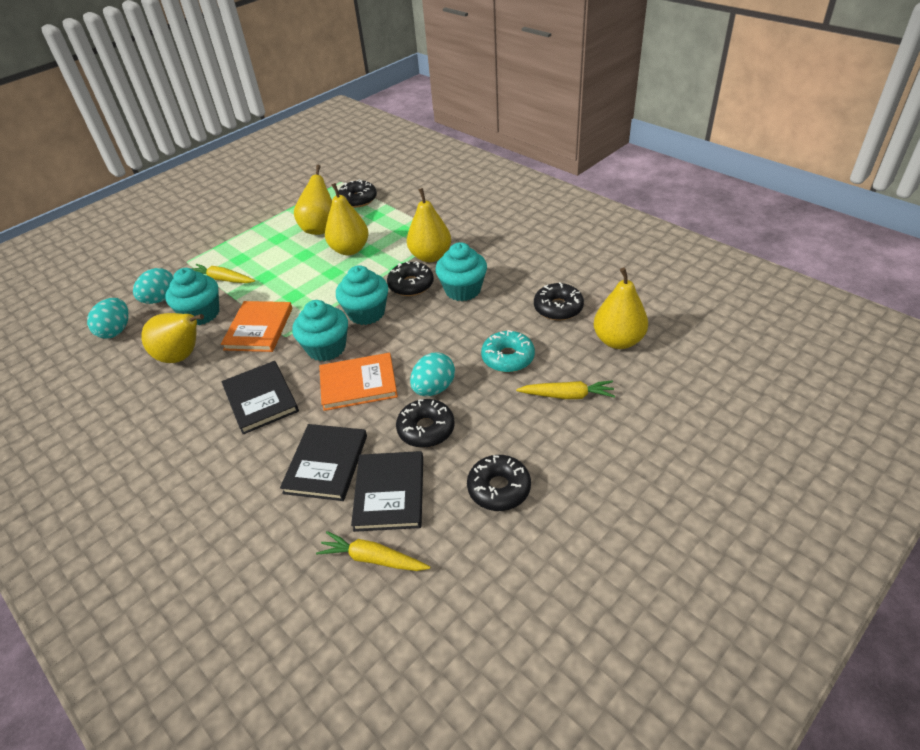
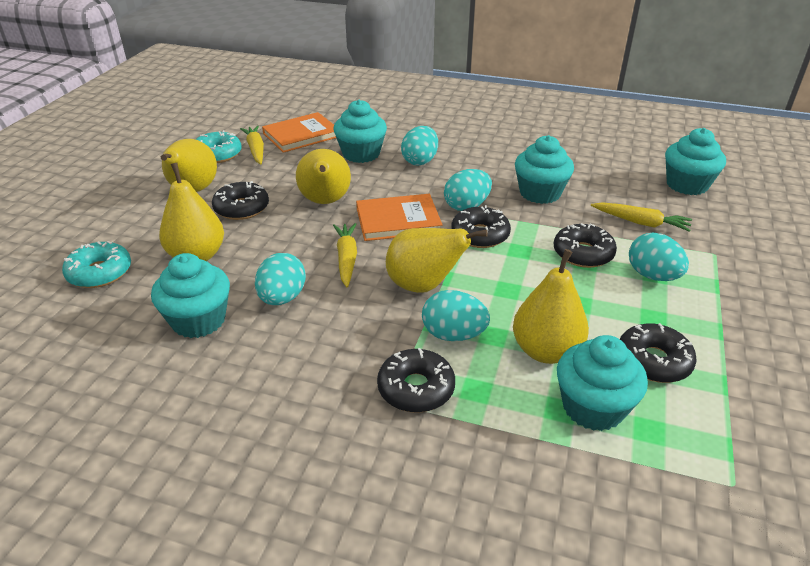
black book: [221,361,299,434] [280,424,367,501] [351,451,423,532] = 3 -> none = 0
turquoise cupcake: [165,268,219,325] [292,300,348,361] [336,265,388,325] [435,242,487,301] = 4 -> [151,253,230,338] [333,100,387,163] [515,135,574,204] [557,335,648,431] [665,128,726,195] = 5
turquoise donut: [481,330,535,372] = 1 -> [62,241,131,288] [195,130,242,163] = 2
turquoise egg: [87,298,129,339] [133,268,174,304] [410,352,455,396] = 3 -> [255,253,306,305] [401,126,438,166] [422,290,490,341] [444,169,492,211] [629,233,689,281] = 5

